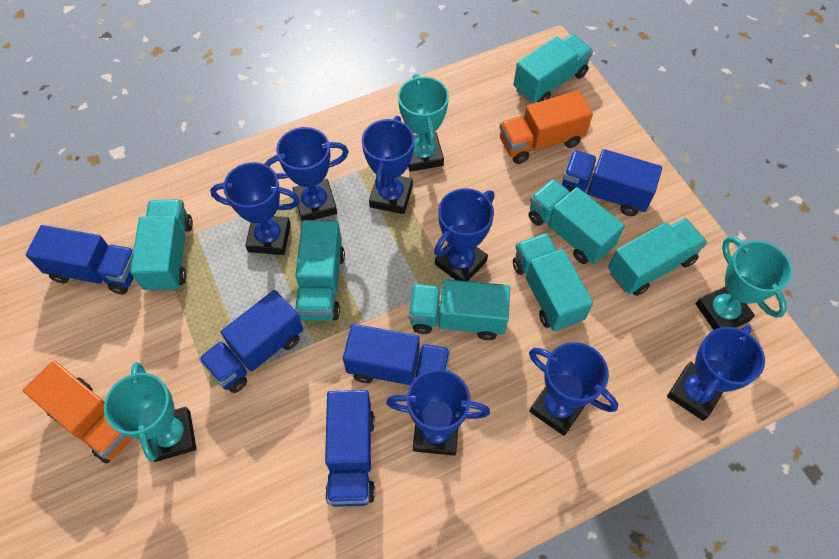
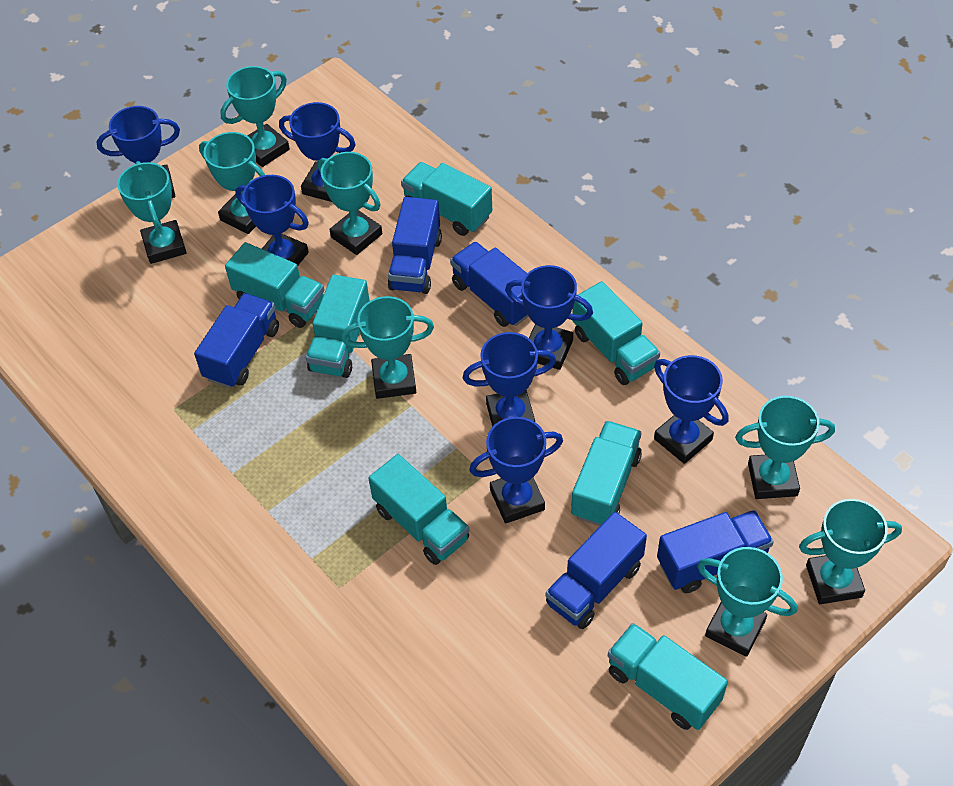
orange truck: [23,361,132,464] [499,91,593,164] = 2 -> none = 0
turquoise trophy: [104,362,196,462] [398,74,449,172] [696,236,792,330] = 3 -> [117,161,187,264] [199,132,265,234] [221,66,290,167] [318,152,382,255] [341,296,434,399] [697,547,797,657] [735,396,835,499] [799,499,902,604] = 8

